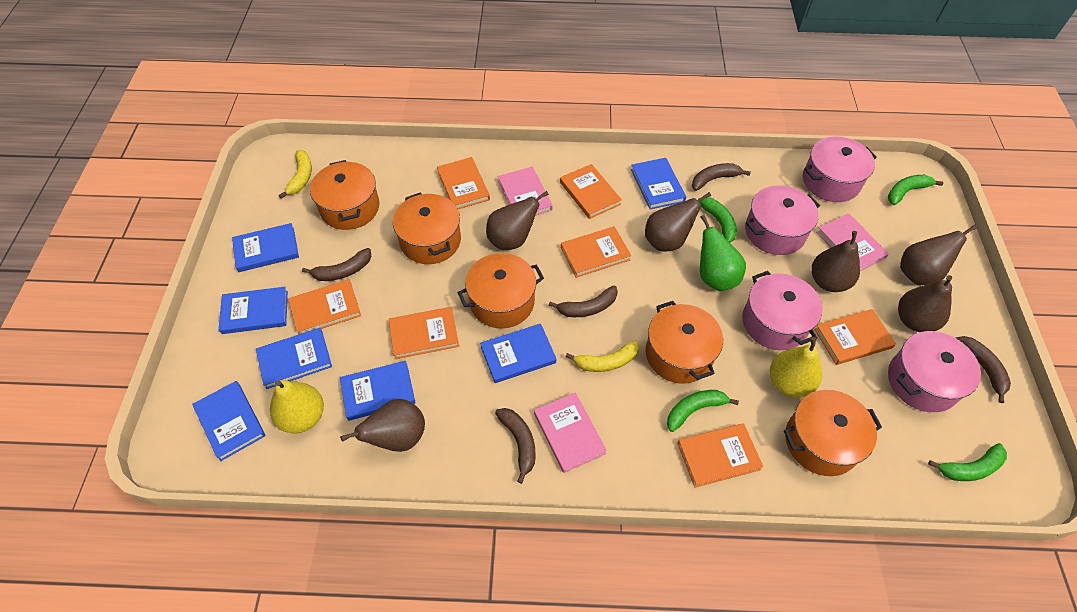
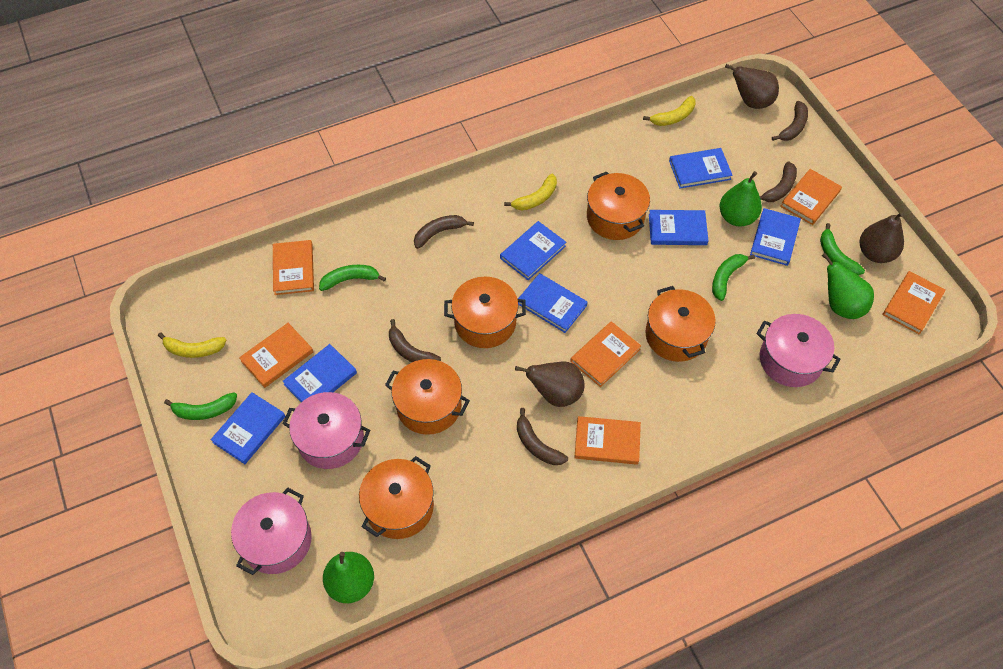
brown pear: [340,399,425,452] [486,191,549,250] [645,192,711,252] [812,231,860,292] [898,275,952,332] [900,225,978,285] = 6 -> [515,362,585,407] [725,64,779,109] [860,212,904,263] = 3
green pear: [700,215,746,291] = 1 -> [323,552,374,603] [719,171,762,227] [822,253,874,319] = 3
orange book: [288,280,361,335] [389,307,459,359] [437,157,490,209] [560,164,622,219] [561,226,631,278] [677,423,763,488] [814,309,896,365] = 7 -> [239,323,313,388] [273,240,314,295] [570,321,641,387] [574,416,641,465] [780,169,842,225] [883,271,946,335] = 6
pink book: [498,167,553,215] [534,392,607,473] [817,214,889,271] = 3 -> none = 0
pink pot: [742,271,823,350] [745,185,820,255] [803,136,877,202] [888,331,981,412] = 4 -> [231,488,312,575] [282,392,370,469] [756,314,840,387] = 3
yellow banana: [279,150,312,199] [566,340,639,372] = 2 -> [158,332,226,358] [504,174,557,211] [643,96,696,126] = 3
yellow pear: [270,380,324,433] [770,337,822,398] = 2 -> none = 0

